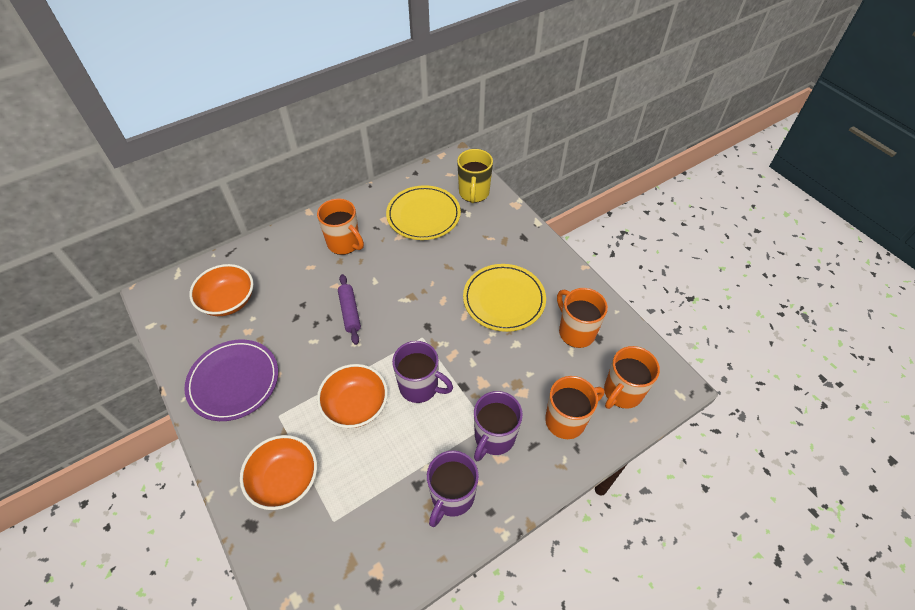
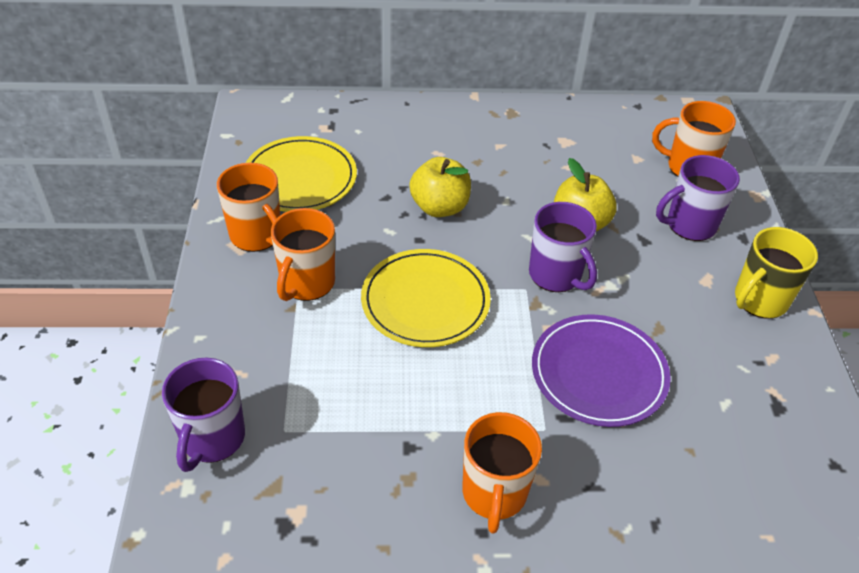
orange bowl: [189,264,254,316] [240,435,317,510] [317,364,388,428] = 3 -> none = 0
purple rolling pin: [338,274,361,345] = 1 -> none = 0
yellow apple: none = 0 -> [409,157,471,217] [554,158,617,232] = 2

